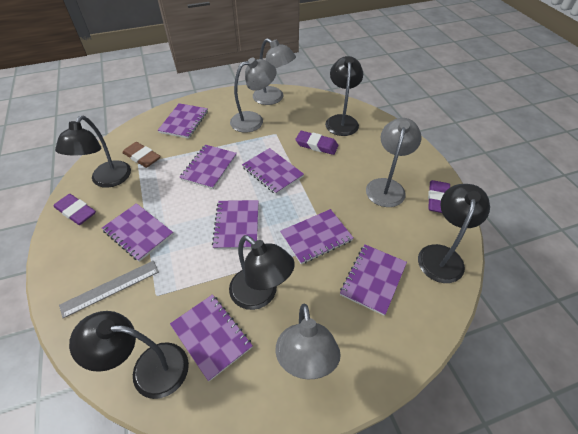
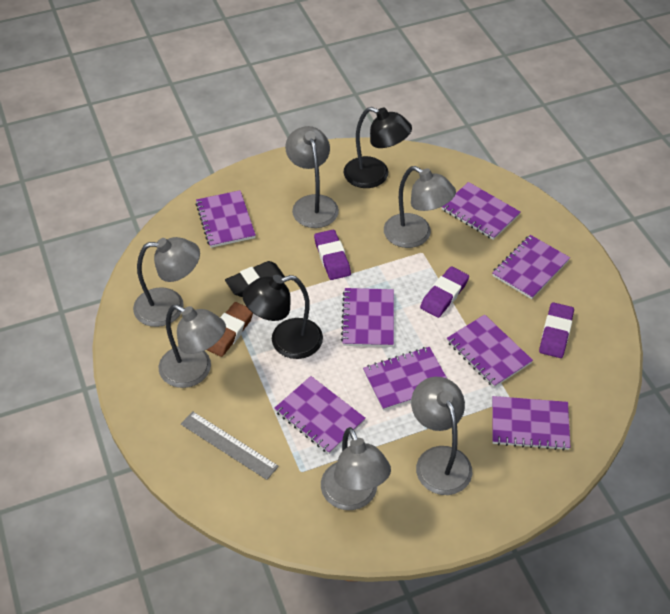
black eraser: none = 0 -> [225,261,285,297] = 1
black lamp: [55,116,131,188] [69,311,189,399] [229,235,295,310] [325,56,363,136] [418,184,490,283] = 5 -> [242,275,323,359] [344,107,412,188] = 2
grey lamp: [230,57,277,133] [253,38,296,105] [276,304,341,379] [366,118,422,207] = 4 -> [133,237,200,327] [159,305,226,388] [285,126,339,228] [321,427,391,510] [384,166,456,248] [411,377,472,495] = 6

